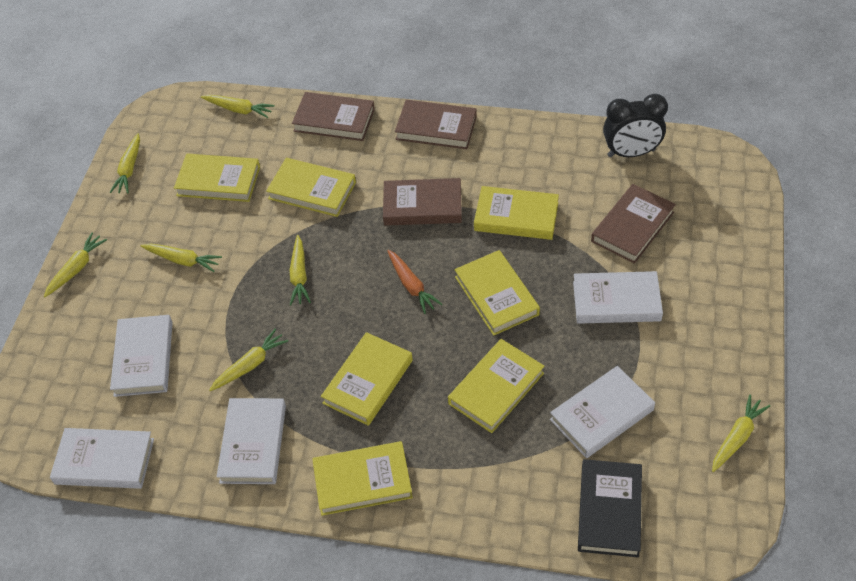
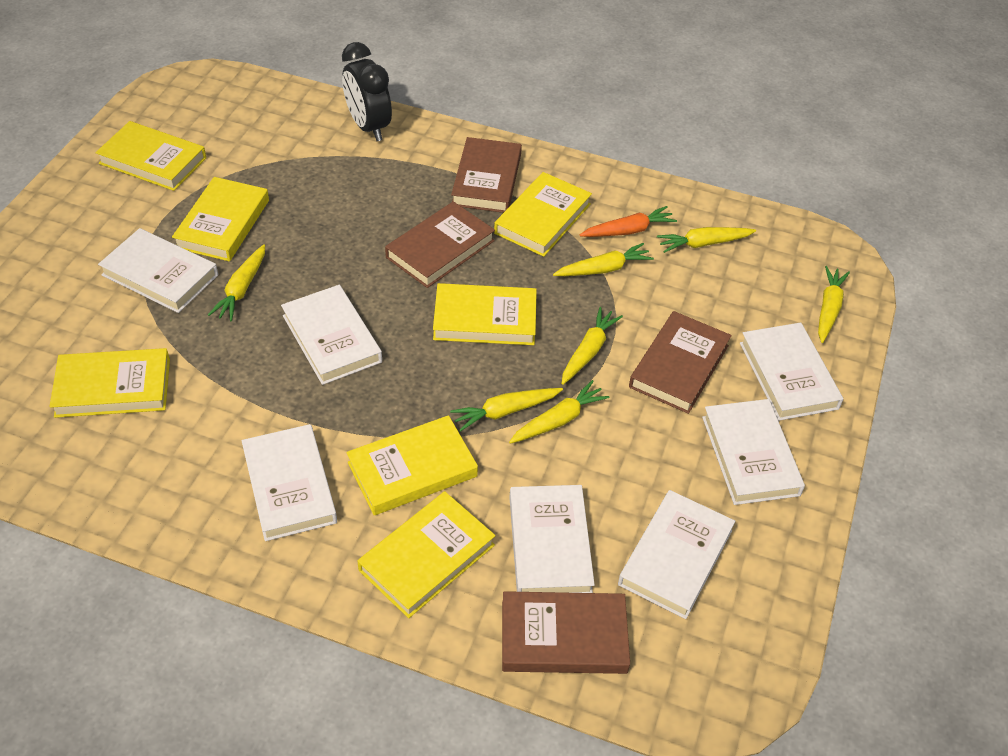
black book: [578,459,642,557] = 1 -> none = 0
white book: [50,428,154,489] [110,315,173,397] [216,398,286,484] [550,366,655,458] [573,271,663,324] = 5 -> [98,228,218,313] [242,424,337,541] [281,285,382,385] [509,485,595,593] [618,490,735,619] [702,399,805,505] [740,322,843,421] = 7

